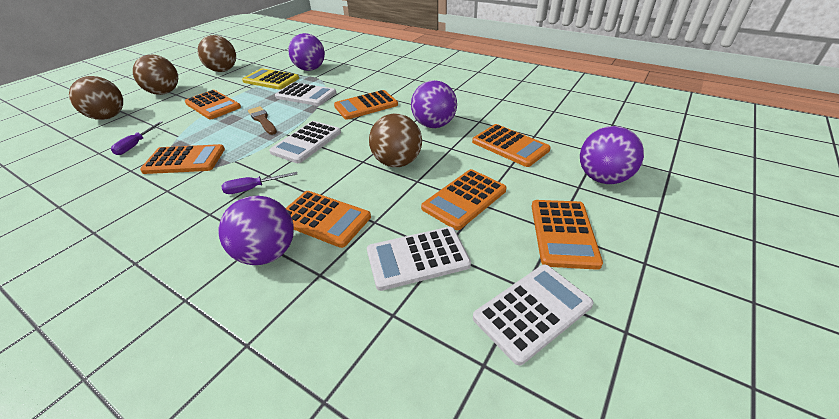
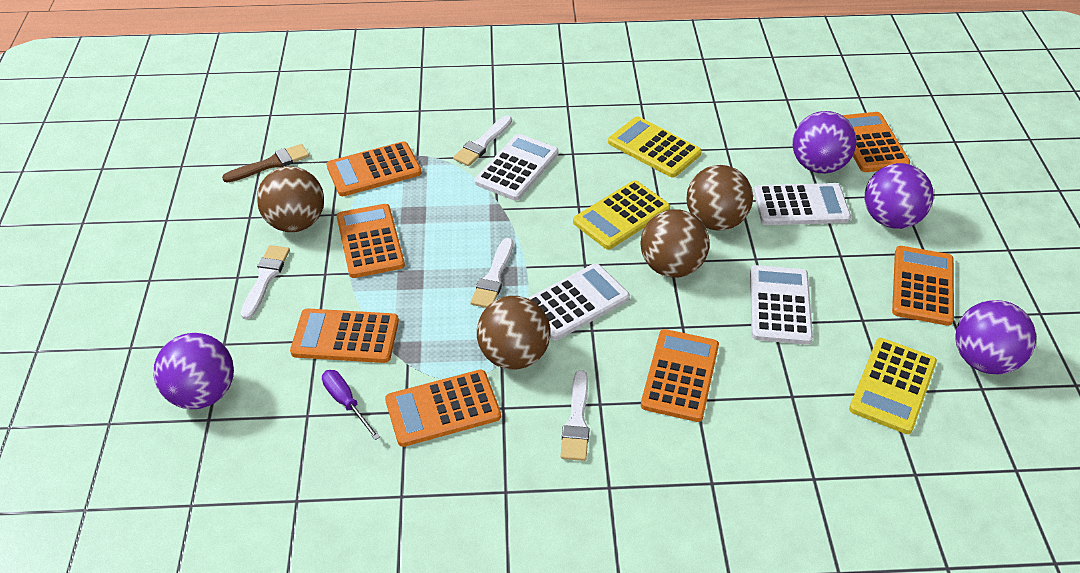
purple screwdriver: [111,121,163,155] [221,172,297,194] = 2 -> [322,370,380,440] = 1
white brush: none = 0 -> [241,245,290,319] [453,115,512,166] [470,238,513,308] [560,370,589,461] = 4
yellow calculator: [242,68,299,90] = 1 -> [573,180,670,249] [608,117,702,178] [849,338,937,434] = 3

